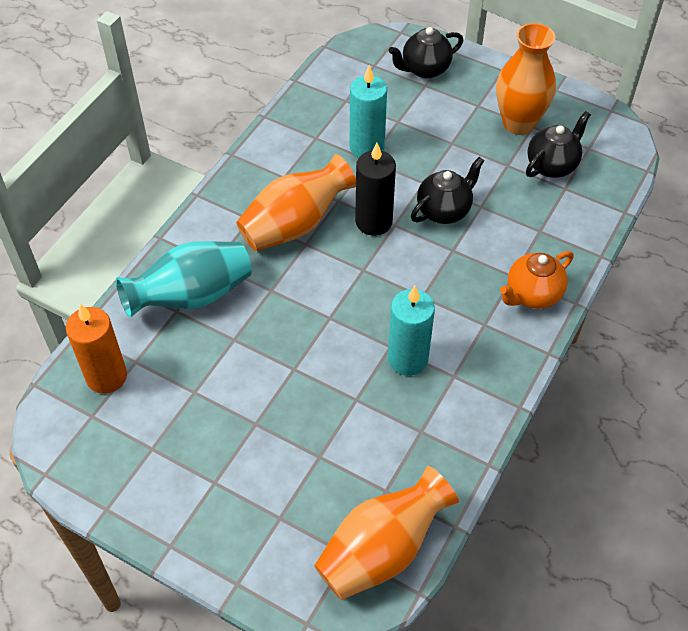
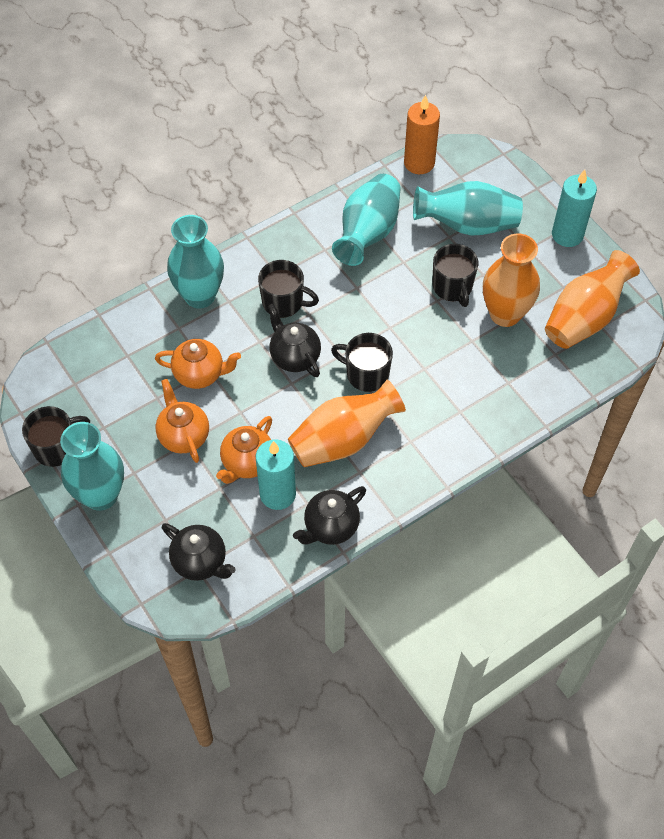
black candle: [355,143,396,236] = 1 -> none = 0
black mug: none = 0 -> [22,406,90,467] [258,260,319,318] [331,333,393,392] [432,244,478,307] = 4
orange teapot: [500,251,574,309] = 1 -> [155,339,241,389] [156,379,209,463] [216,416,272,484] = 3
turquoise vase: [116,241,252,318] = 1 -> [60,422,124,511] [167,215,224,309] [332,174,401,266] [413,181,523,235] = 4

